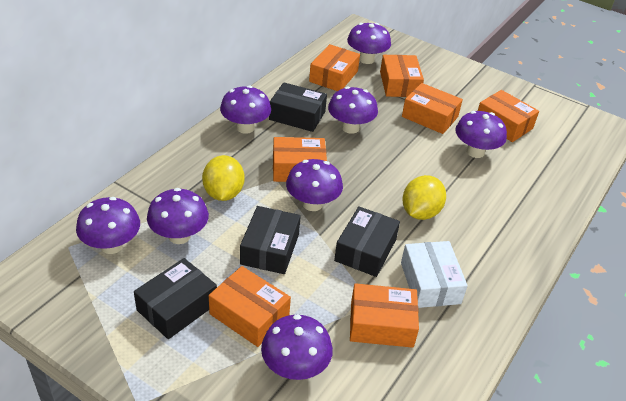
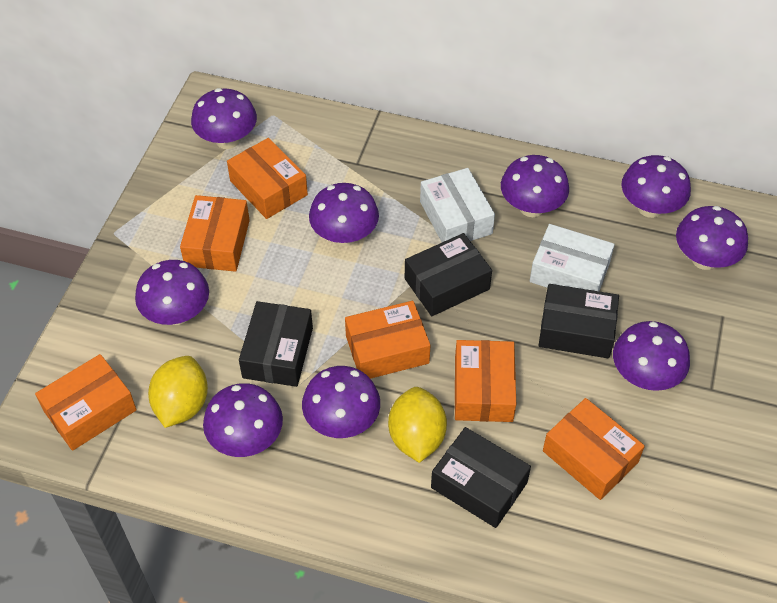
orange box: [209,266,291,347] [273,137,327,182] [309,44,360,91] [350,283,419,348] [380,55,424,97] [402,83,463,134] [478,90,539,142] = 7 -> [35,354,137,451] [180,195,250,272] [227,138,308,219] [345,301,430,379] [455,340,516,422] [543,398,645,500] = 6
purple mushroom: [76,197,140,254] [147,188,209,244] [220,86,271,134] [261,315,333,380] [286,159,343,211] [328,87,378,134] [347,23,391,64] [455,111,507,158] = 8 -> [135,260,209,325] [191,88,257,149] [203,383,283,457] [302,366,380,438] [309,183,379,246] [501,155,569,217] [613,321,690,391] [621,155,691,218] [676,206,748,270] = 9
white box: [401,241,468,308] = 1 -> [420,168,495,242] [530,224,615,291] = 2

